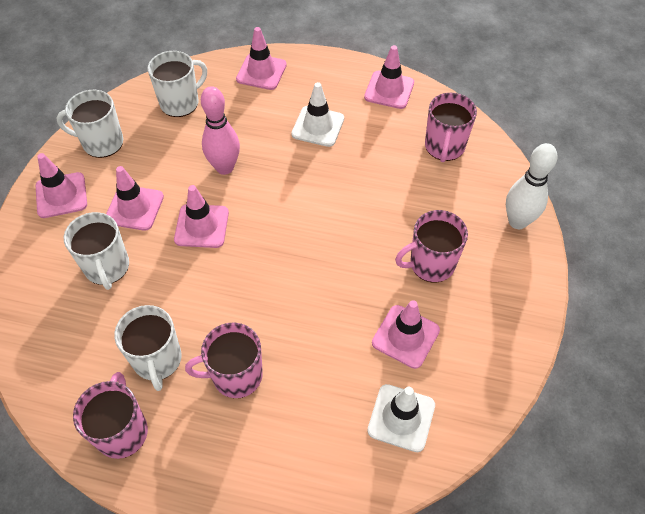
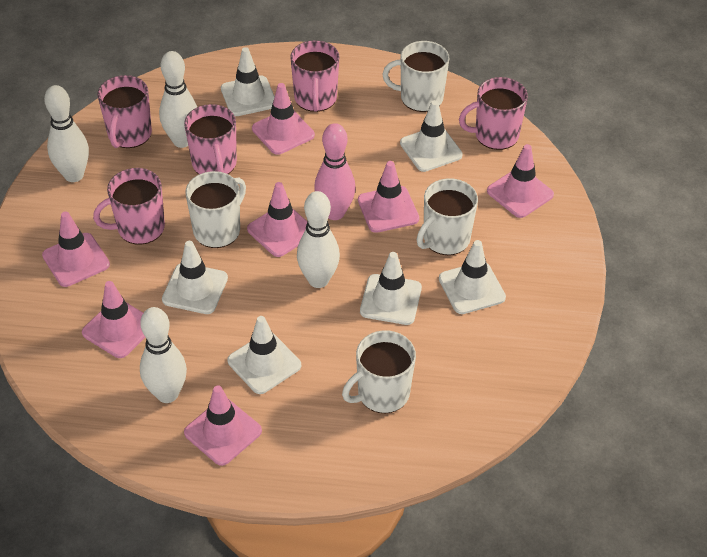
pink mug: [73,372,148,459] [185,322,263,398] [395,210,468,283] [425,93,477,162] = 4 -> [93,168,165,245] [98,75,152,148] [184,104,237,174] [290,40,340,112] [459,77,528,150] = 5
pink traffic cone: [36,153,87,218] [106,166,164,231] [174,185,229,248] [236,27,287,90] [364,45,414,109] [372,300,440,369] = 6 -> [42,211,110,287] [82,281,145,358] [184,386,262,466] [247,182,307,257] [252,83,315,155] [358,161,419,233] [487,144,554,218] = 7
white bowling pin: [506,143,557,229] = 1 -> [44,85,89,182] [140,307,187,403] [159,51,197,148] [297,191,340,288] = 4
white traffic cone: [291,82,344,147] [367,384,435,452] = 2 -> [162,241,228,314] [221,47,275,116] [227,316,301,394] [360,252,422,325] [400,100,463,172] [439,240,506,314] = 6

